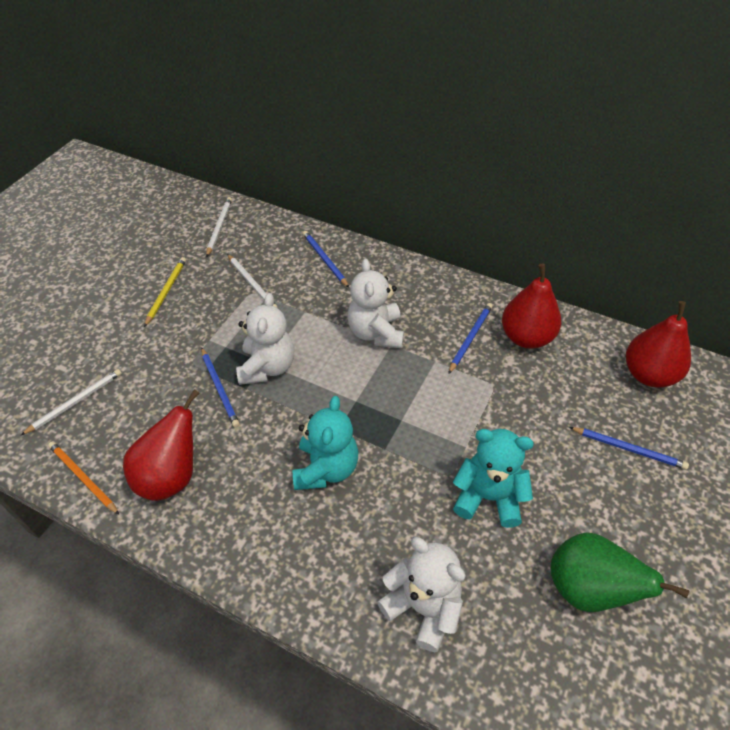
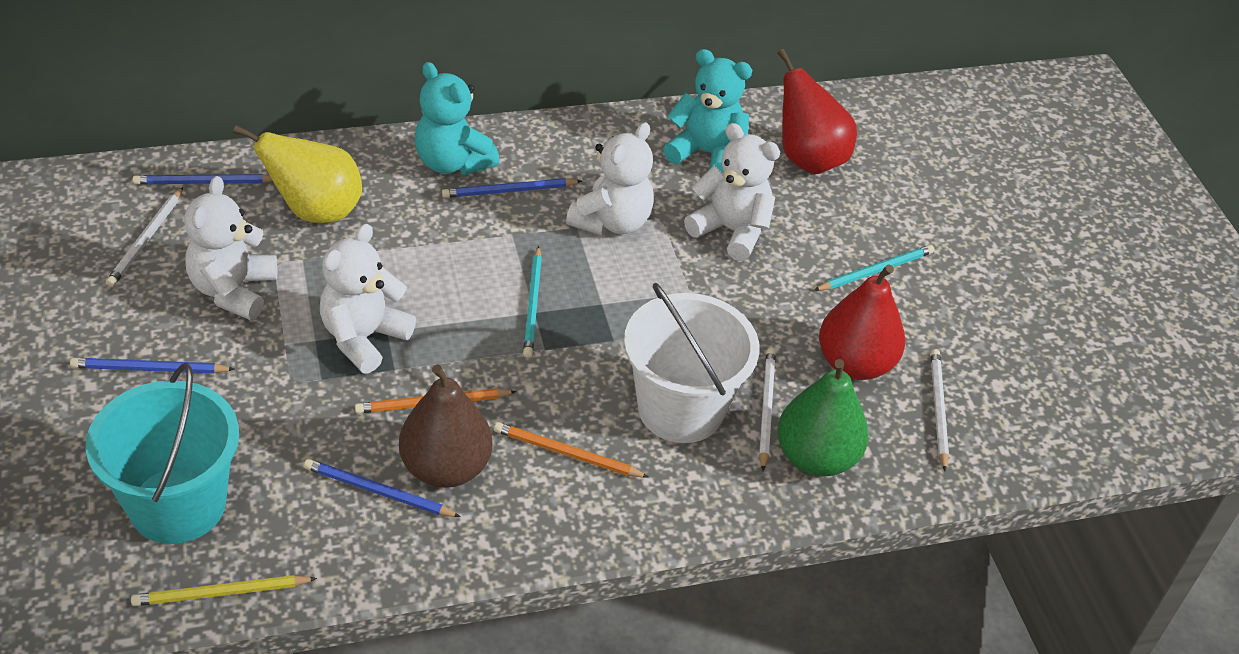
brown pear: none = 0 -> [399,364,492,488] = 1
orange pencil: [48,441,119,515] = 1 -> [355,388,517,413] [494,422,649,478] = 2
red pear: [123,389,200,501] [502,264,561,349] [626,301,691,387] = 3 -> [777,49,857,174] [819,264,905,380] = 2
turquoise bucket: none = 0 -> [85,363,239,544] = 1
turquoise pencil: none = 0 -> [523,246,542,357] [814,245,934,291] = 2
white bucket: none = 0 -> [624,282,759,443] = 1
white teddy bear: [236,293,294,385] [347,259,404,348] [377,537,466,652] = 3 -> [184,176,277,320] [320,224,416,373] [566,122,654,235] [684,123,780,261] = 4
yellow pear: none = 0 -> [233,125,362,223] = 1

